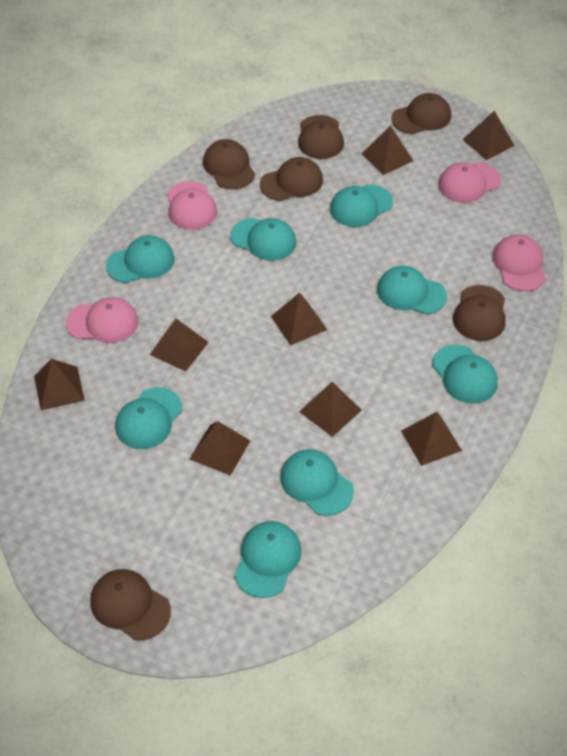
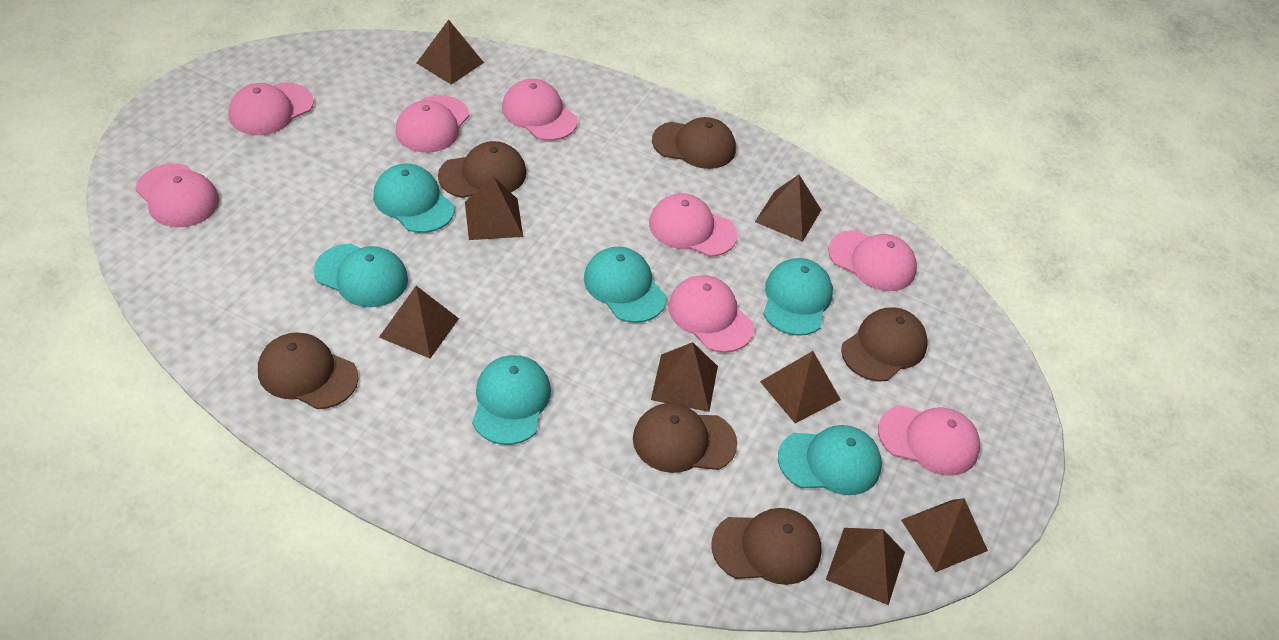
pink cap: [66,297,138,343] [167,181,217,230] [438,162,501,203] [492,234,546,291] = 4 -> [136,164,219,227] [228,82,314,135] [395,95,469,153] [502,79,578,141] [649,193,737,257] [668,275,754,353] [828,230,917,291] [878,405,980,476] = 8
turquoise cap: [106,235,175,283] [115,387,183,449] [230,218,296,261] [234,521,301,598] [280,449,354,516] [330,184,393,227] [377,266,447,314] [432,344,498,404] = 8 -> [314,244,408,307] [373,164,454,233] [472,355,551,445] [584,246,666,323] [763,258,833,336] [778,425,882,495] = 6

